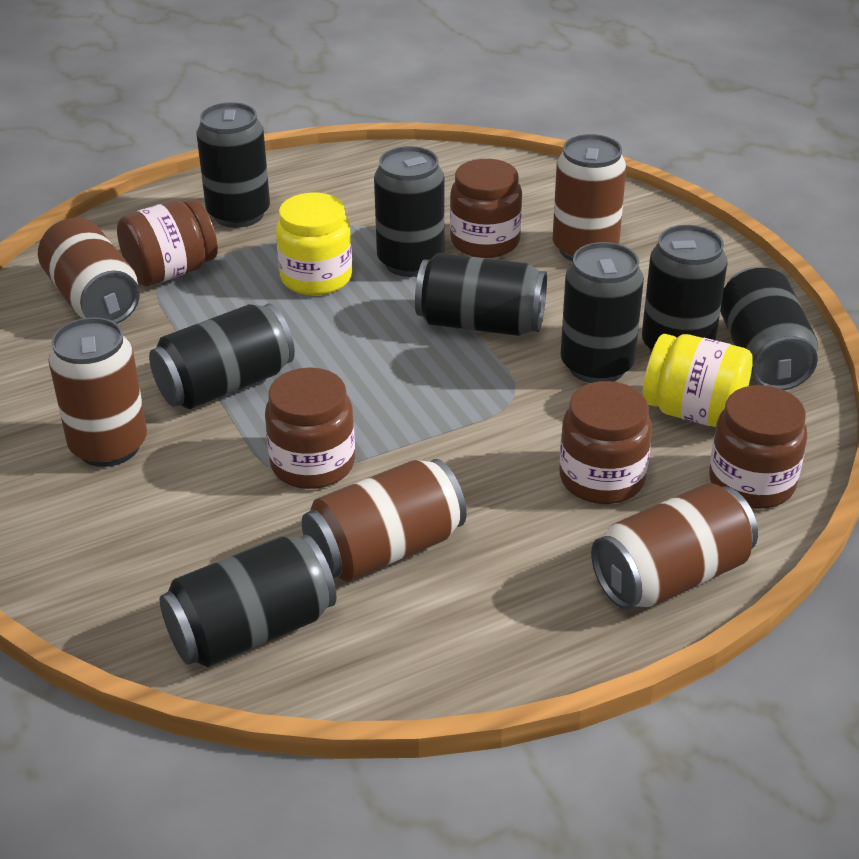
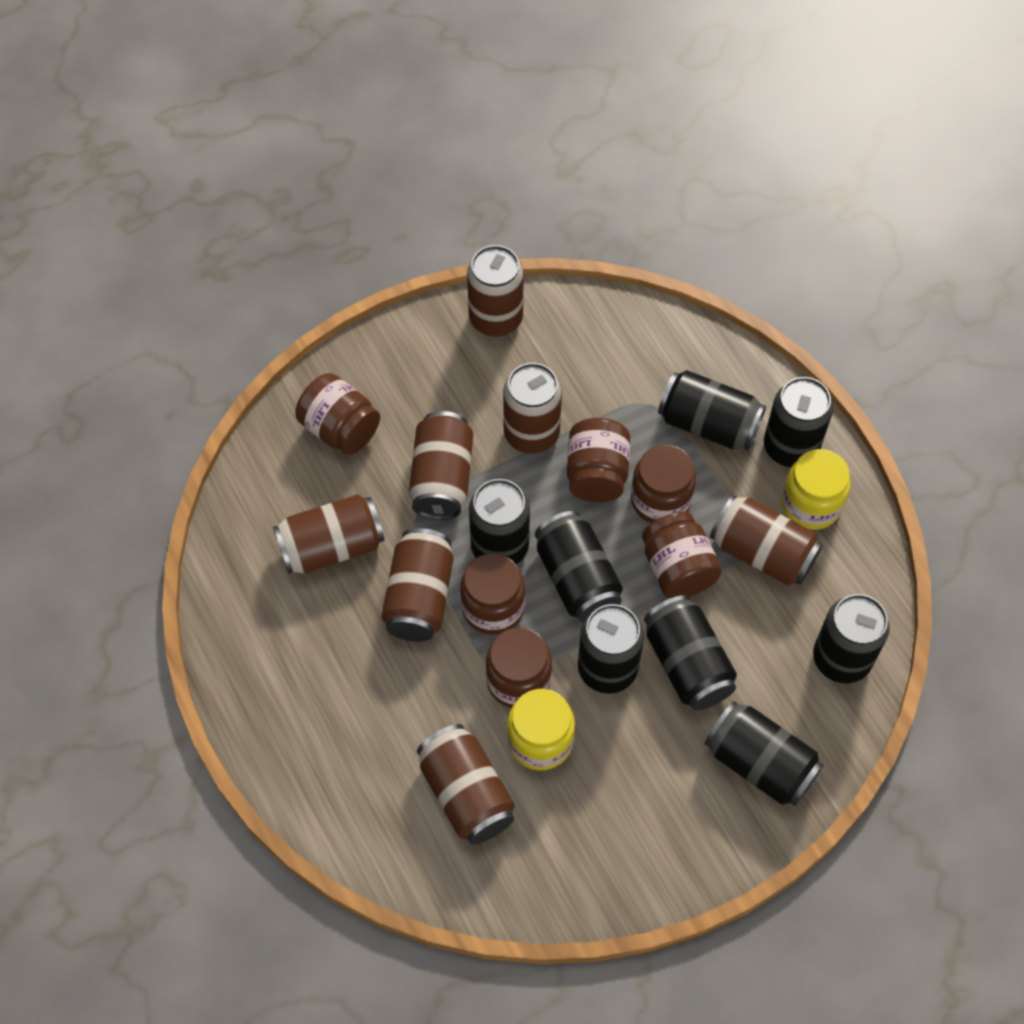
brown can: [38,217,140,324] [48,317,147,467] [302,459,466,582] [553,134,626,261] [591,483,758,610] = 5 -> [273,494,384,574] [381,528,454,642] [409,411,473,520] [417,724,515,845] [467,245,524,337] [503,363,562,454] [710,495,823,585] = 7
brown jar: [117,199,218,286] [265,367,355,489] [450,159,522,258] [559,381,652,504] [709,385,807,509] = 5 -> [296,373,380,455] [460,553,525,634] [486,627,552,708] [567,418,630,502] [631,444,696,523] [642,512,722,598] = 6

